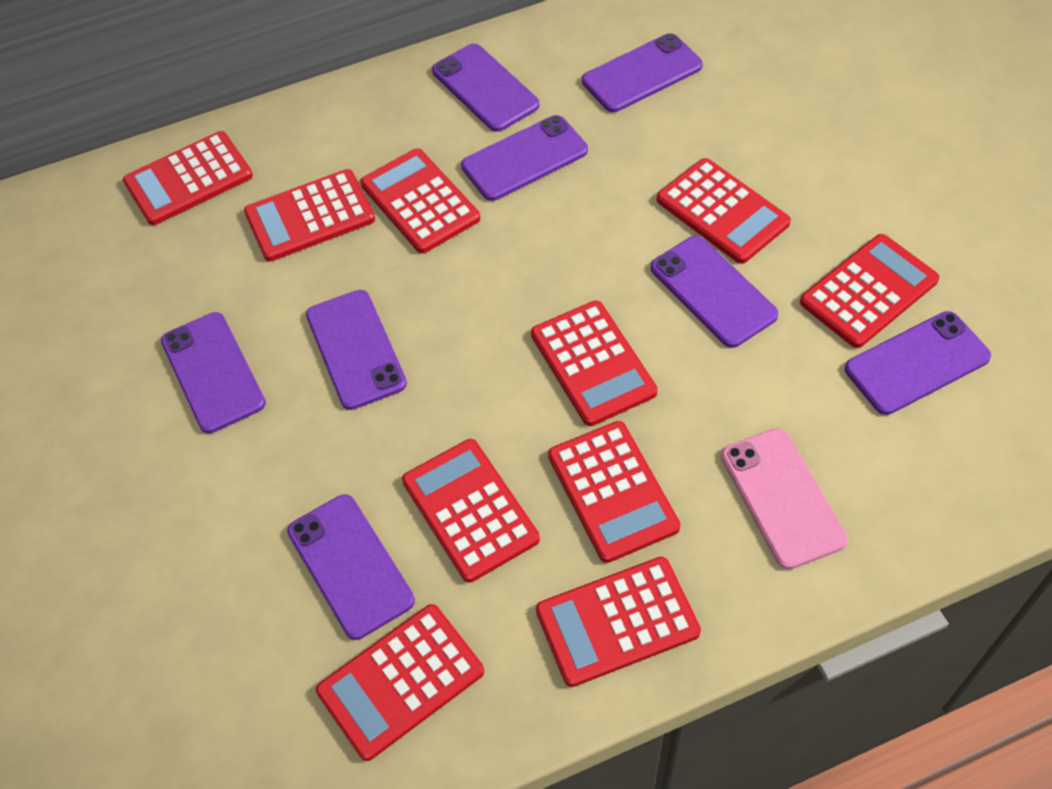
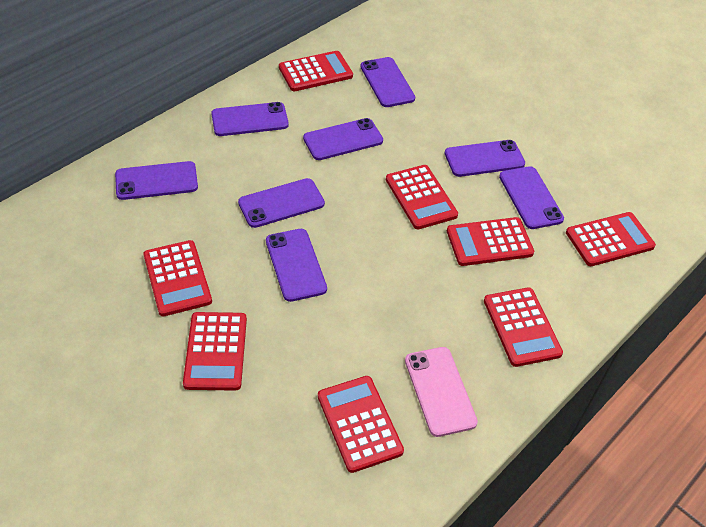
red calculator: [123,131,253,225] [244,169,375,262] [316,604,484,761] [360,148,480,253] [402,439,540,583] [531,300,658,426] [536,557,701,687] [548,421,680,563] [657,158,791,264] [800,234,940,348] = 10 -> [143,240,212,316] [183,312,247,391] [279,51,353,91] [318,376,404,473] [386,165,458,229] [447,217,534,266] [484,287,563,367] [566,212,656,266] = 8

